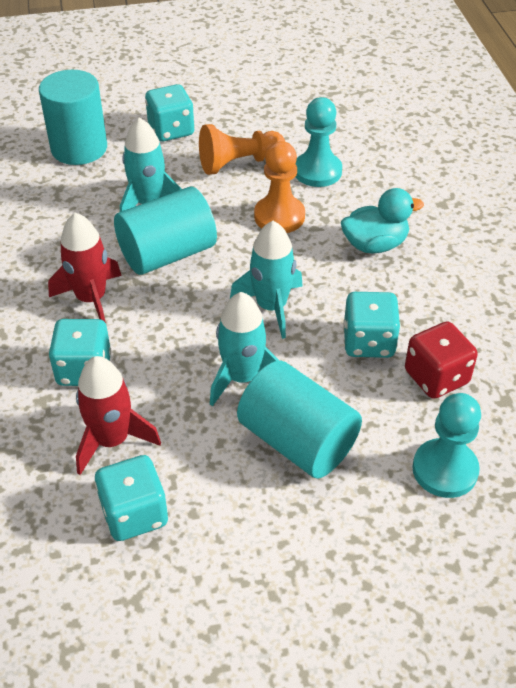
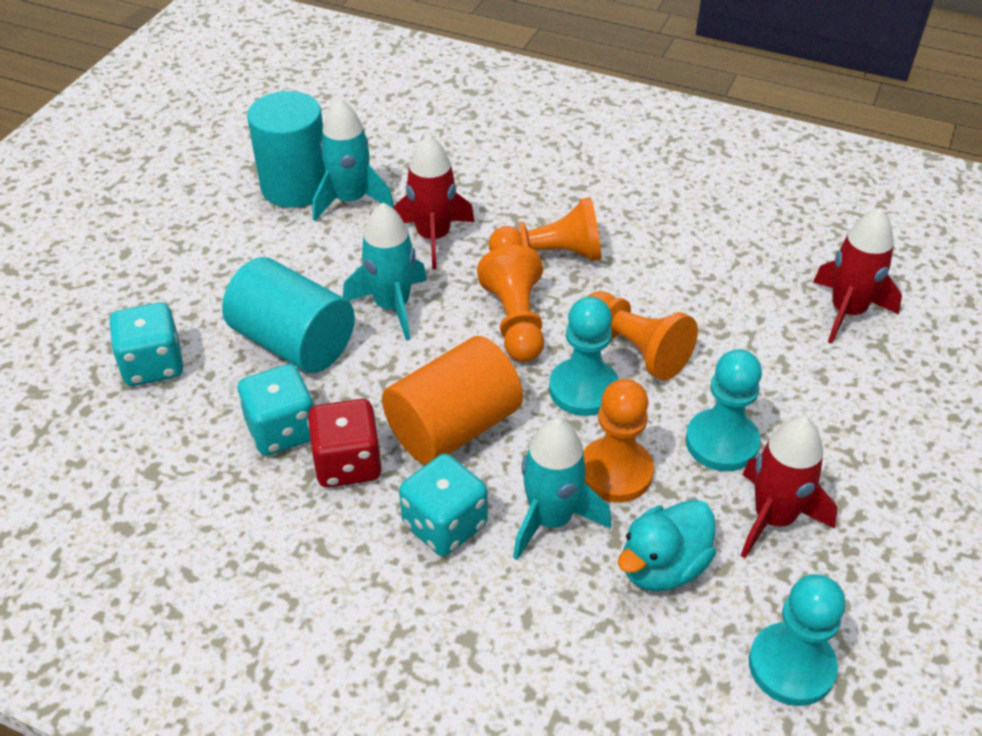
orange cylinder: none = 0 -> [382,336,523,465] = 1
orange pawn: [199,124,285,175] [254,141,305,233] = 2 -> [477,245,544,362] [489,197,602,261] [583,379,654,502] [587,291,698,381] = 4
red rocket: [48,213,122,323] [76,356,161,475] = 2 -> [393,134,474,269] [741,417,837,558] [813,208,902,344] = 3
turquoise cylinder: [39,70,107,165] [114,186,217,275] [237,361,362,478] = 3 -> [222,257,355,373] [247,91,326,208] = 2
turquoise dice: [49,319,111,386] [95,455,168,541] [145,84,195,142] [343,292,401,358] = 4 -> [109,302,183,386] [238,364,314,456] [399,454,488,556] = 3
turquoise pawn: [296,97,342,187] [412,393,481,498] = 2 -> [549,297,619,416] [685,349,762,471] [749,574,845,706] = 3

